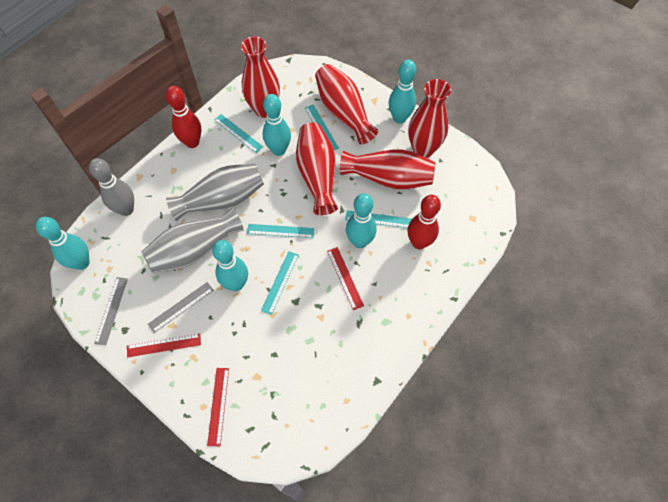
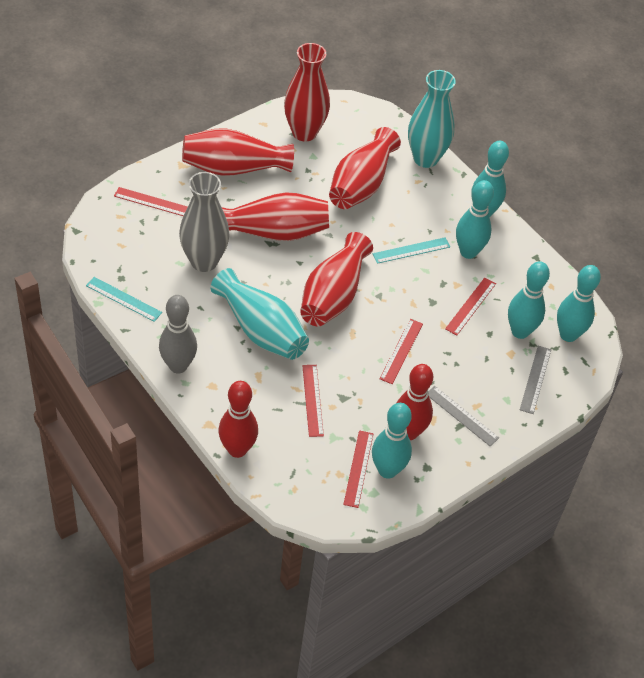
grey vase: [141,208,244,273] [166,164,264,221] = 2 -> [179,172,229,272] = 1
red ruler: [127,334,201,357] [207,368,229,446] [327,247,364,310] = 3 -> [114,187,188,216] [302,365,324,437] [343,430,374,508] [379,319,423,384] [445,278,496,336] = 5
turquoise ruler: [214,114,263,153] [247,224,314,238] [261,251,299,315] [305,104,339,150] [345,210,412,228] = 5 -> [86,277,162,322] [373,237,450,264] = 2
turquoise vase: none = 0 -> [211,268,309,360] [408,70,456,168] = 2

